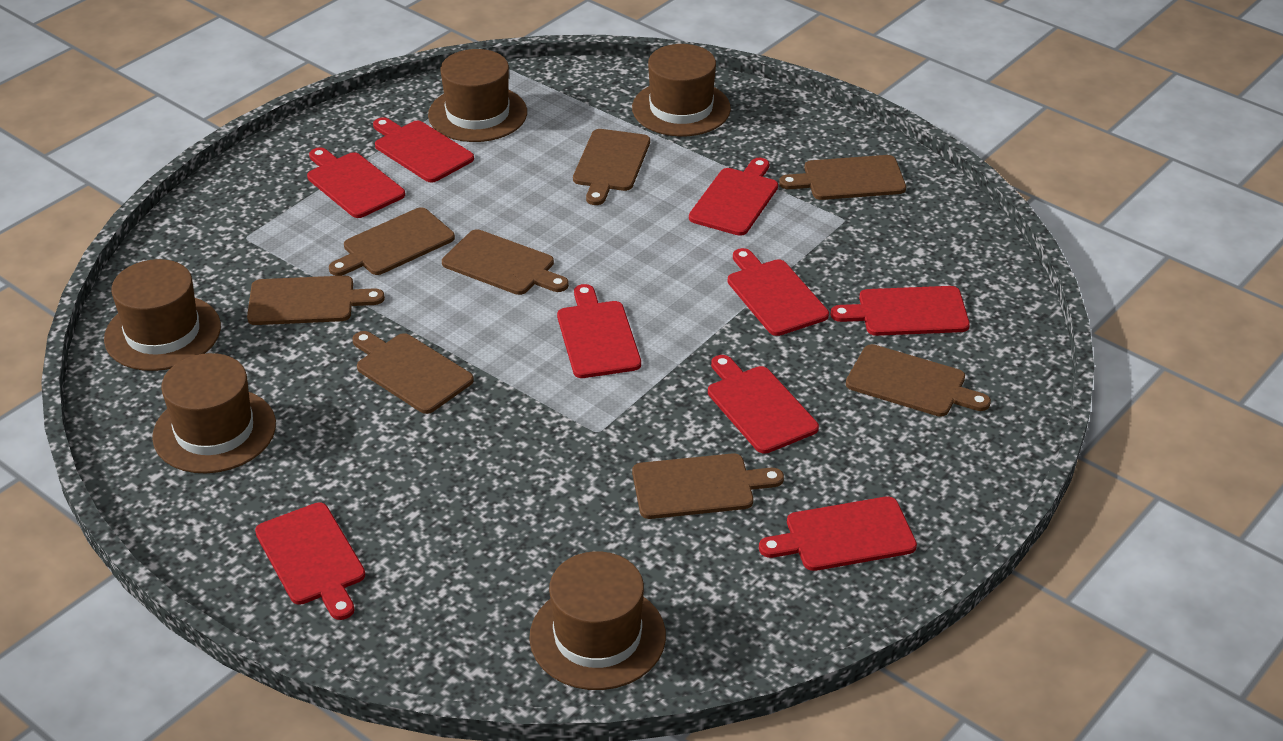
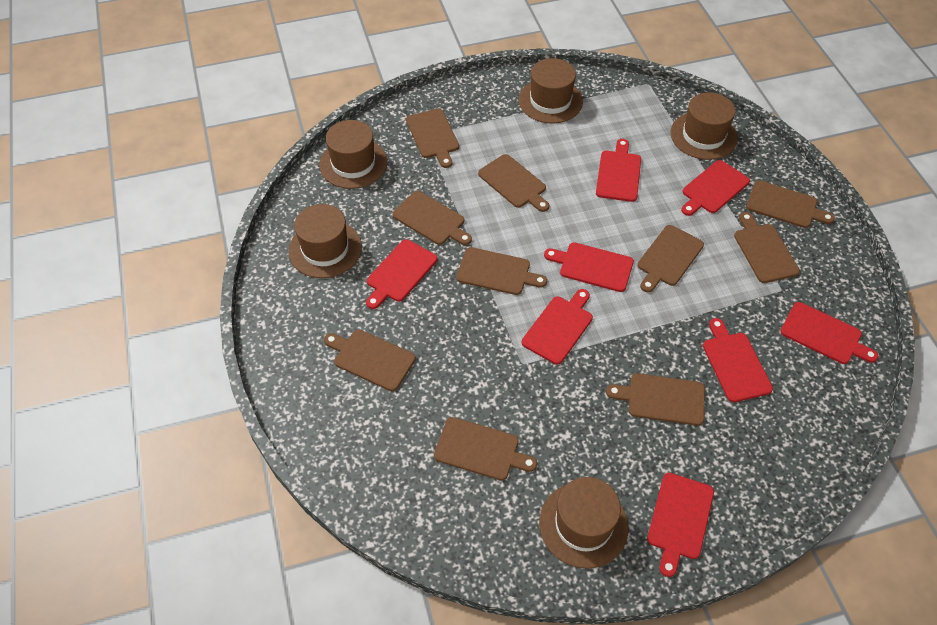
brown cutting board: [247,275,385,325] [329,207,455,276] [352,331,474,414] [442,229,569,295] [573,129,650,205] [632,453,784,519] [779,155,906,200] [846,344,991,417] = 8 -> [324,330,416,391] [392,191,472,245] [406,109,459,168] [434,417,537,480] [456,247,547,295] [478,154,550,212] [606,373,705,426] [638,225,704,292] [734,212,800,283] [746,180,835,228] = 10
red cutting board: [255,502,365,620] [307,147,405,218] [373,117,474,183] [557,284,641,378] [689,158,778,236] [708,355,819,454] [728,248,829,336] [759,496,917,571] [831,286,970,336] = 9 -> [366,239,437,309] [522,289,593,364] [544,242,634,292] [596,139,641,202] [647,473,714,577] [681,160,750,216] [703,318,773,402] [780,302,878,364] = 8

